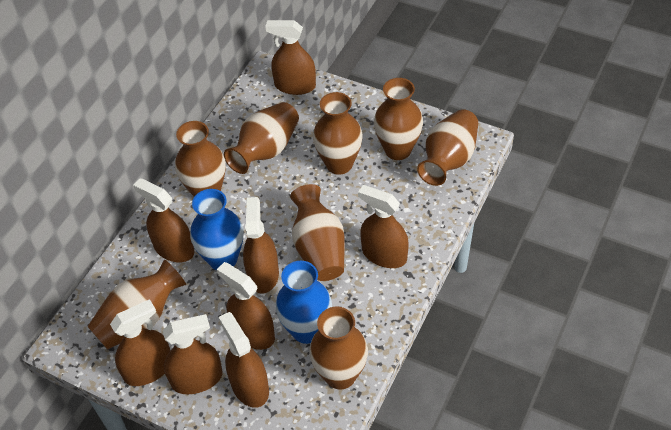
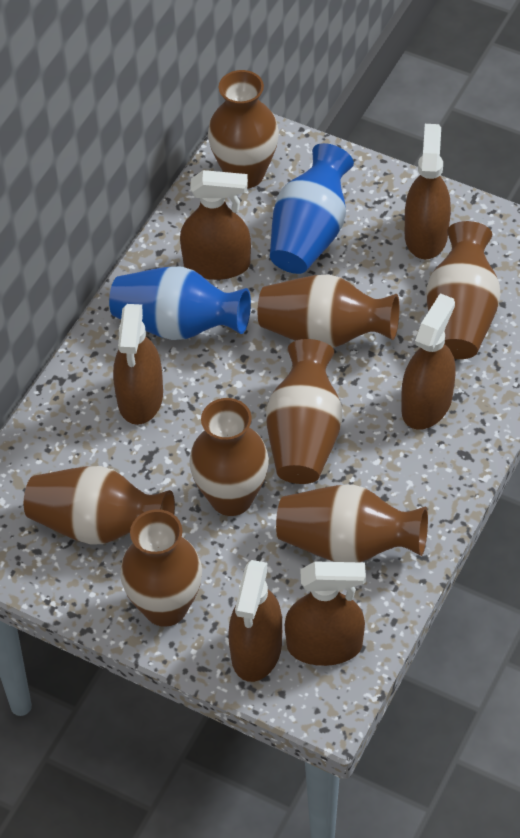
brown spray bottle: [110,299,170,386] [133,178,194,262] [163,314,223,394] [217,262,275,350] [219,312,269,408] [243,197,279,294] [265,20,316,95] [358,185,409,268] = 8 -> [113,304,163,425] [180,170,251,280] [229,560,282,682] [285,561,366,666] [401,293,456,430] [405,124,451,259] = 6

